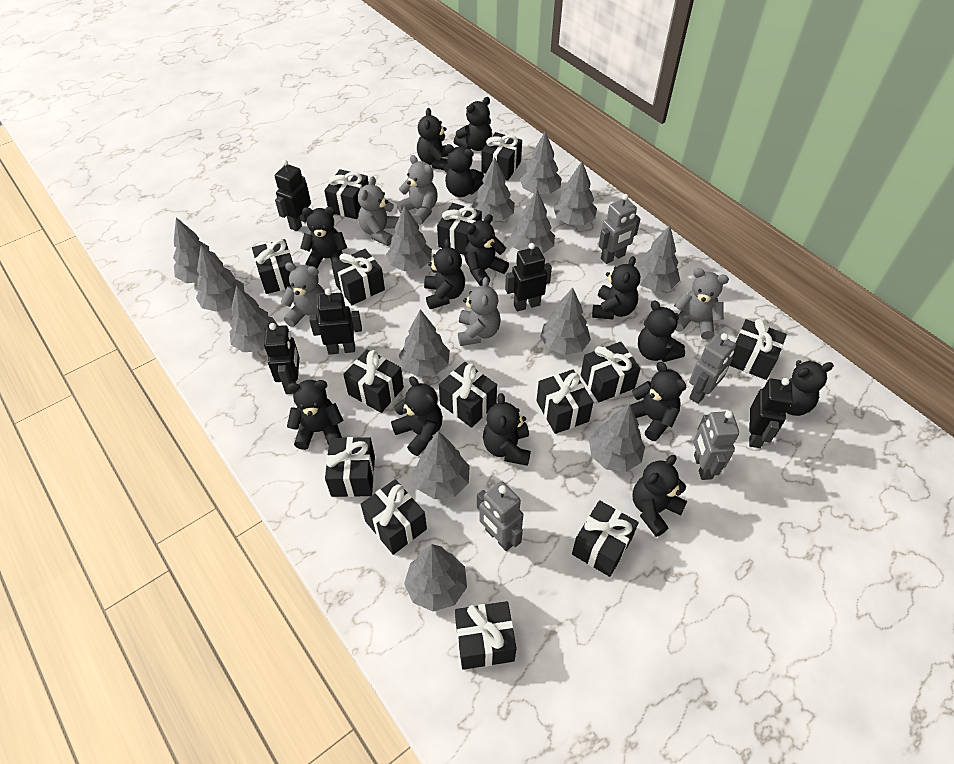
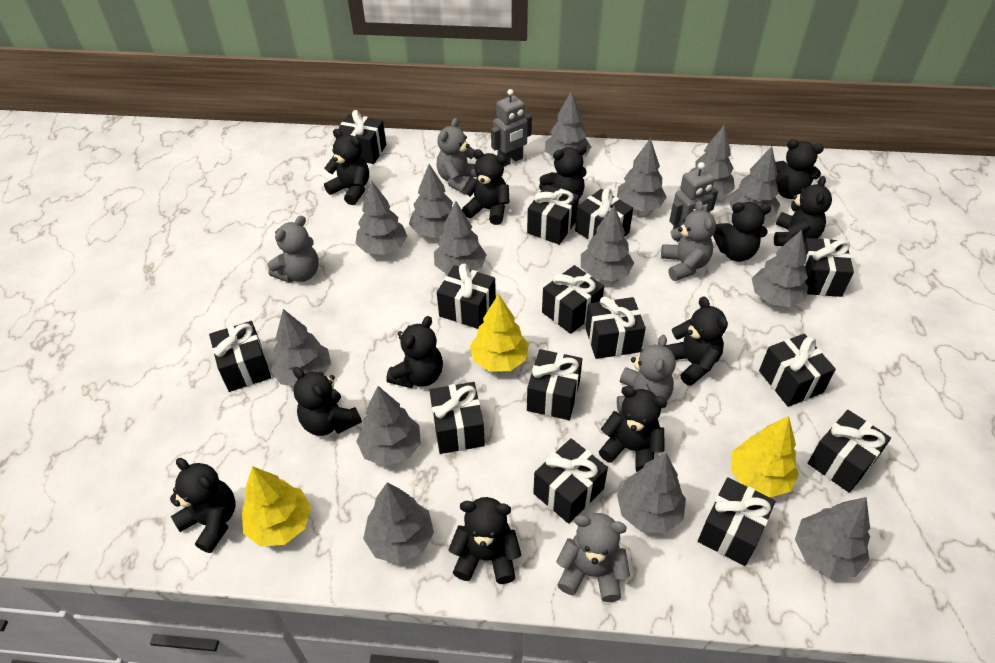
black robot: [264,323,300,394] [275,160,311,231] [309,288,362,355] [505,243,552,311] [749,378,793,448] = 5 -> none = 0
black teddy bear: [287,380,343,450] [300,207,347,268] [391,376,443,456] [417,108,449,170] [424,239,465,309] [444,144,484,197] [454,97,492,151] [464,214,509,286] [483,393,531,466] [592,256,640,319] [631,362,686,441] [633,455,687,537] [638,300,685,362] [763,360,834,416] = 14 -> [170,458,236,553] [293,367,362,436] [324,129,369,205] [386,316,443,388] [449,497,521,584] [462,149,510,225] [539,145,587,199] [599,386,667,472] [665,296,728,386] [713,202,771,262] [774,176,832,246] [775,139,824,199] = 12
grey robot: [477,481,523,551] [598,194,640,264] [689,333,736,404] [694,411,739,480] = 4 -> [491,89,532,167] [669,162,718,242] = 2
yellow tree: none = 0 -> [242,466,311,547] [470,294,529,372] [731,416,799,498] = 3

